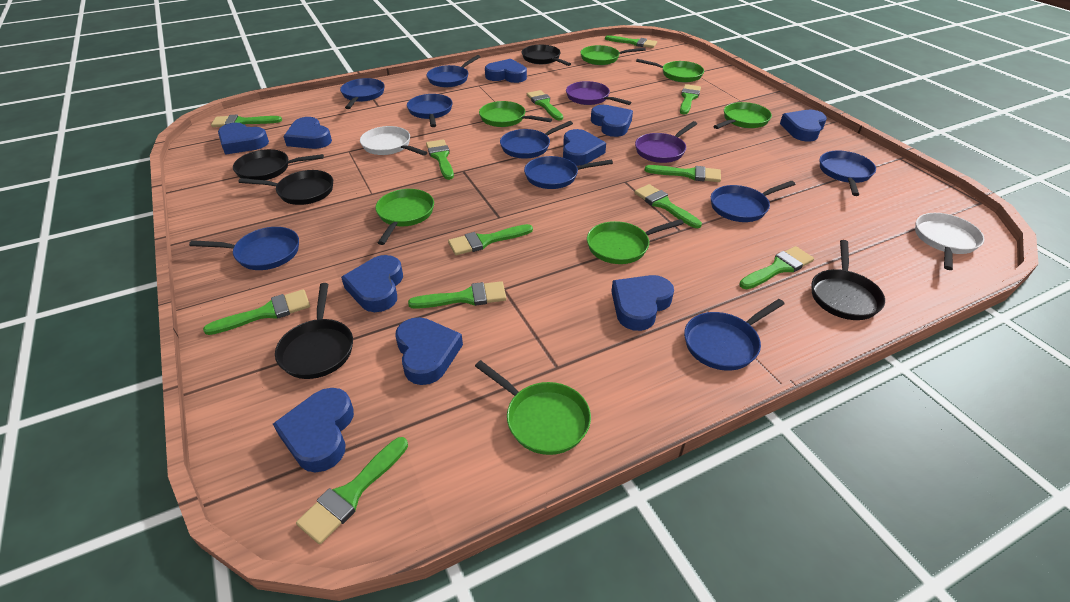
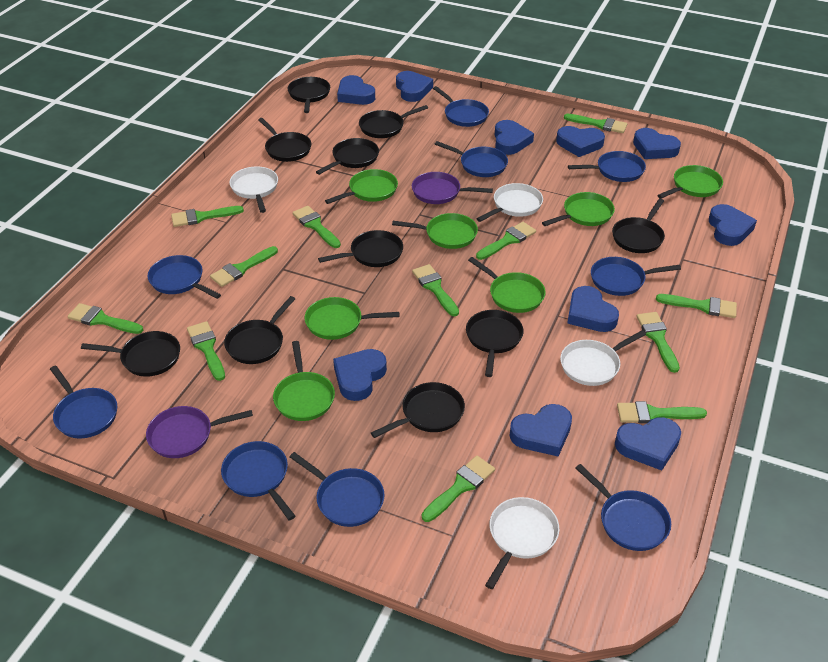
black pan: [233,149,324,180] [239,170,333,205] [275,283,353,379] [522,45,571,66] [812,240,885,320] = 5 -> [81,331,180,377] [224,296,295,364] [258,118,311,162] [288,77,330,113] [316,138,379,175] [318,230,403,267] [359,105,428,138] [371,382,465,438] [466,310,524,377] [612,199,665,253] = 10
white pan: [360,126,427,156] [915,213,984,270] = 2 -> [229,166,278,213] [477,183,543,222] [485,497,559,589] [560,330,646,386] = 4

